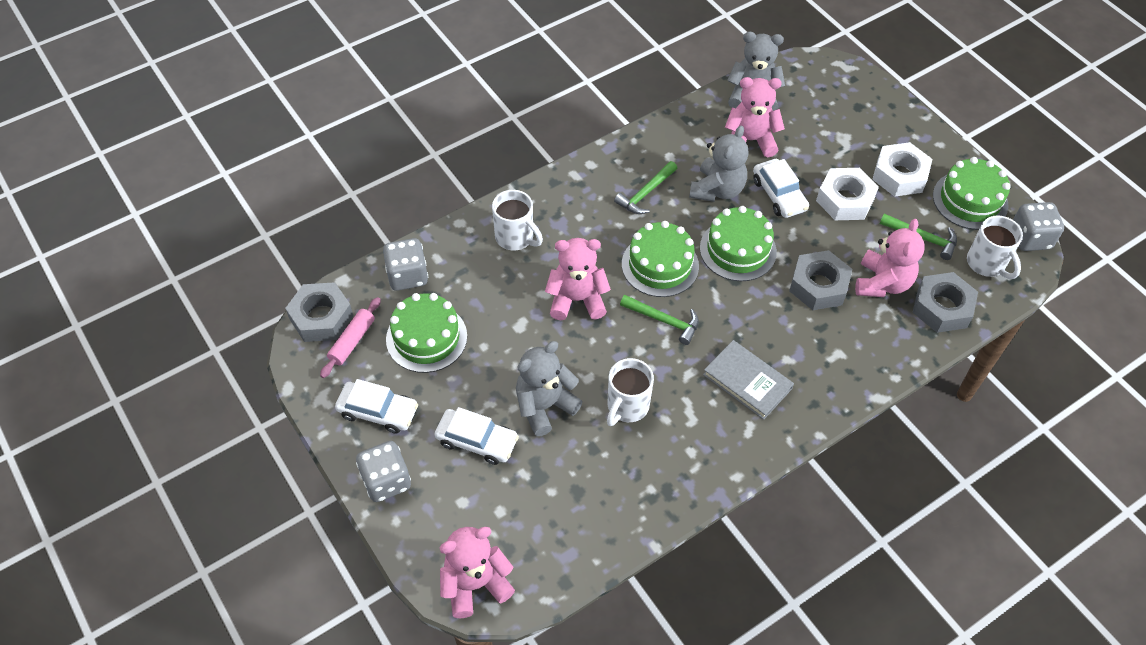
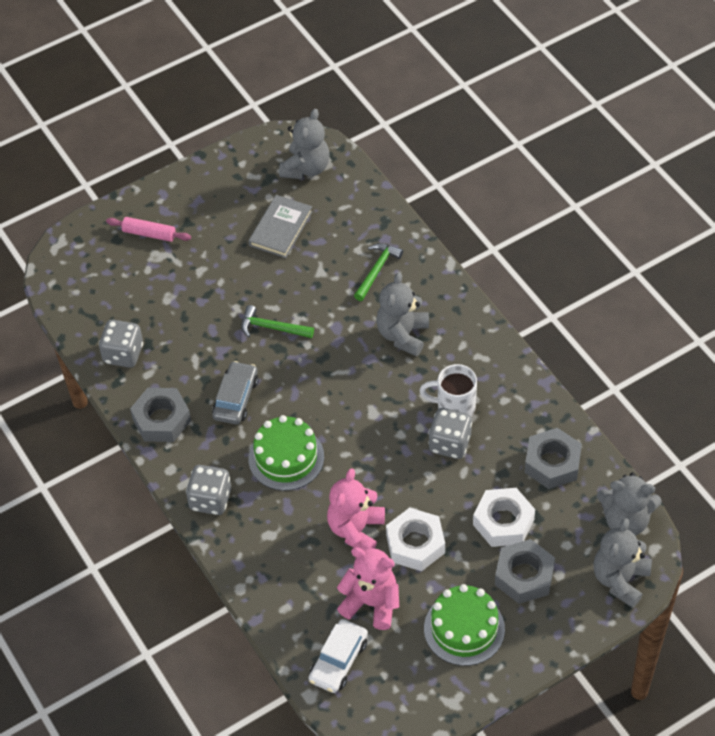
green cake: [386,293,467,373] [622,221,699,297] [700,206,777,281] [933,157,1011,230] = 4 -> [248,415,324,491] [424,584,505,666] = 2
green hammer: [614,161,677,214] [620,295,699,345] [880,214,957,260] = 3 -> [241,305,314,338] [354,243,403,301] = 2
grey car: none = 0 -> [212,361,259,424] = 1
grey teddy bear: [516,341,583,436] [689,126,748,202] [727,32,785,111] = 3 -> [279,109,330,179] [376,272,429,357] [593,518,652,608] [597,472,662,536] = 4
pink teddy bear: [440,527,515,618] [545,238,611,320] [725,77,785,157] [855,219,925,297] = 4 -> [327,468,385,550] [337,547,399,630] = 2
white car: [335,379,418,434] [435,407,519,465] [753,159,809,218] = 3 -> [309,619,368,693] = 1
white mug: [492,190,543,251] [607,358,654,426] [967,216,1023,279] = 3 -> [420,364,477,416] = 1

